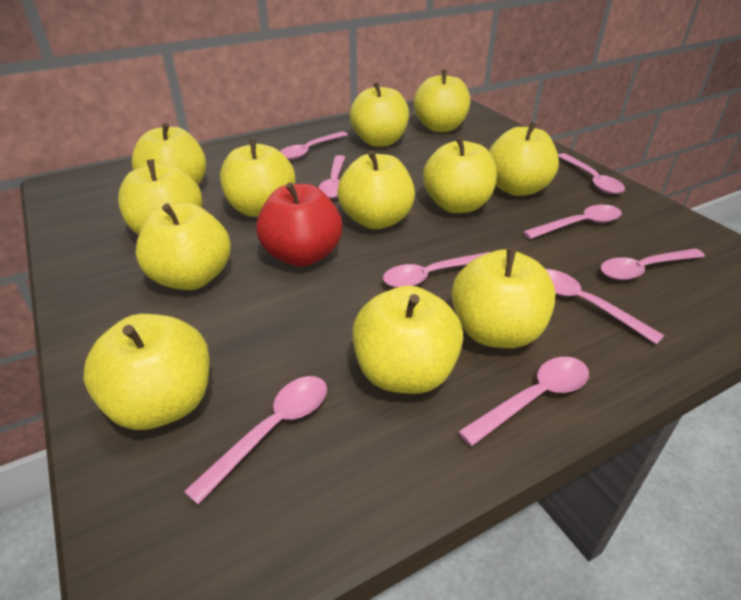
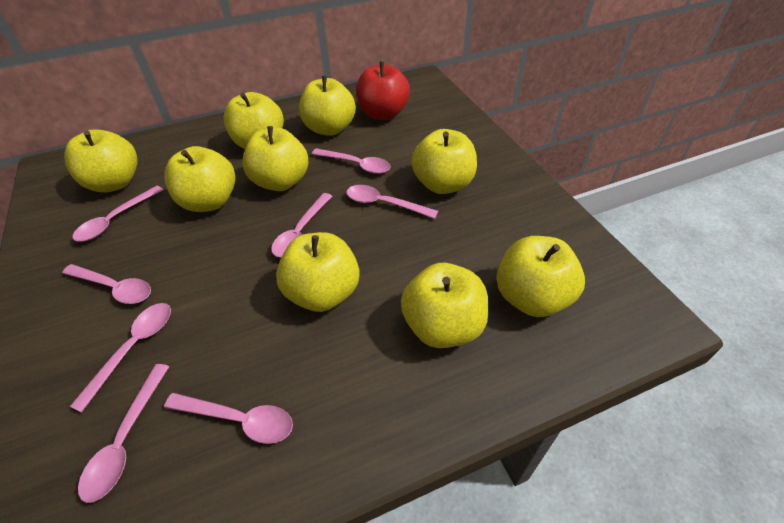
pink spoon: [184,376,327,505] [280,131,348,160] [318,155,345,198] [383,252,490,288] [458,357,589,446] [523,205,622,239] [546,269,664,344] [558,153,625,194] [601,248,705,280] = 9 -> [62,264,151,304] [70,303,171,413] [72,186,163,242] [78,364,170,503] [164,393,293,444] [271,193,332,257] [312,148,391,174] [346,185,438,219] = 8
yellow apple: [84,314,210,430] [118,160,202,235] [132,123,206,185] [136,203,231,290] [220,140,295,217] [337,150,415,229] [350,82,409,147] [352,286,464,394] [414,70,470,132] [423,137,497,213] [451,248,556,348] [489,122,559,196] = 12 -> [64,129,138,192] [164,146,236,212] [223,92,284,149] [242,126,308,191] [276,232,360,312] [299,76,356,136] [401,263,488,348] [411,129,477,194] [496,236,585,317] = 9

